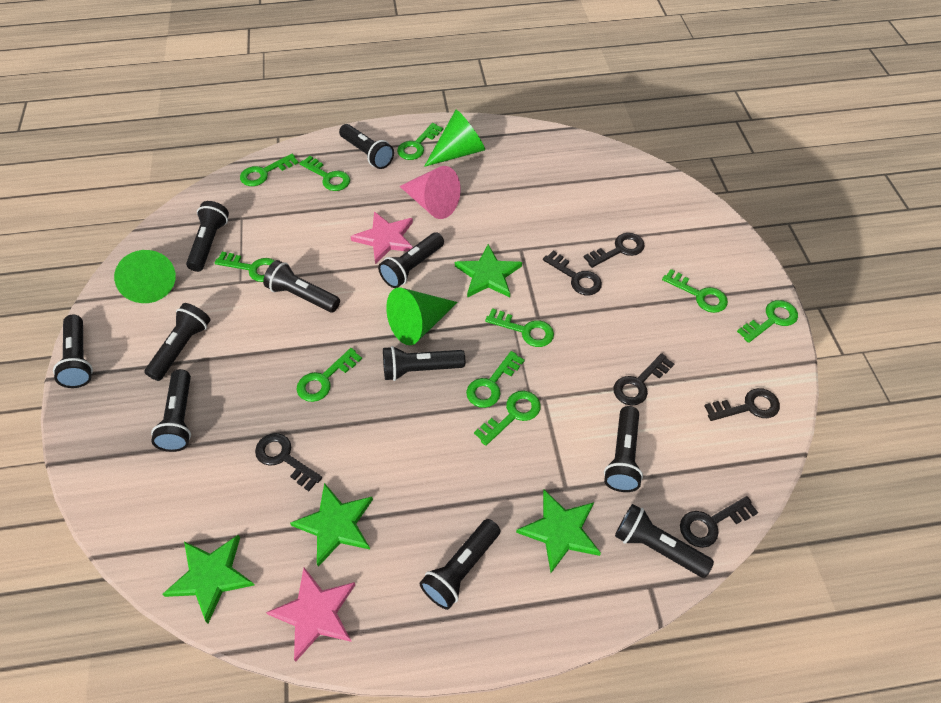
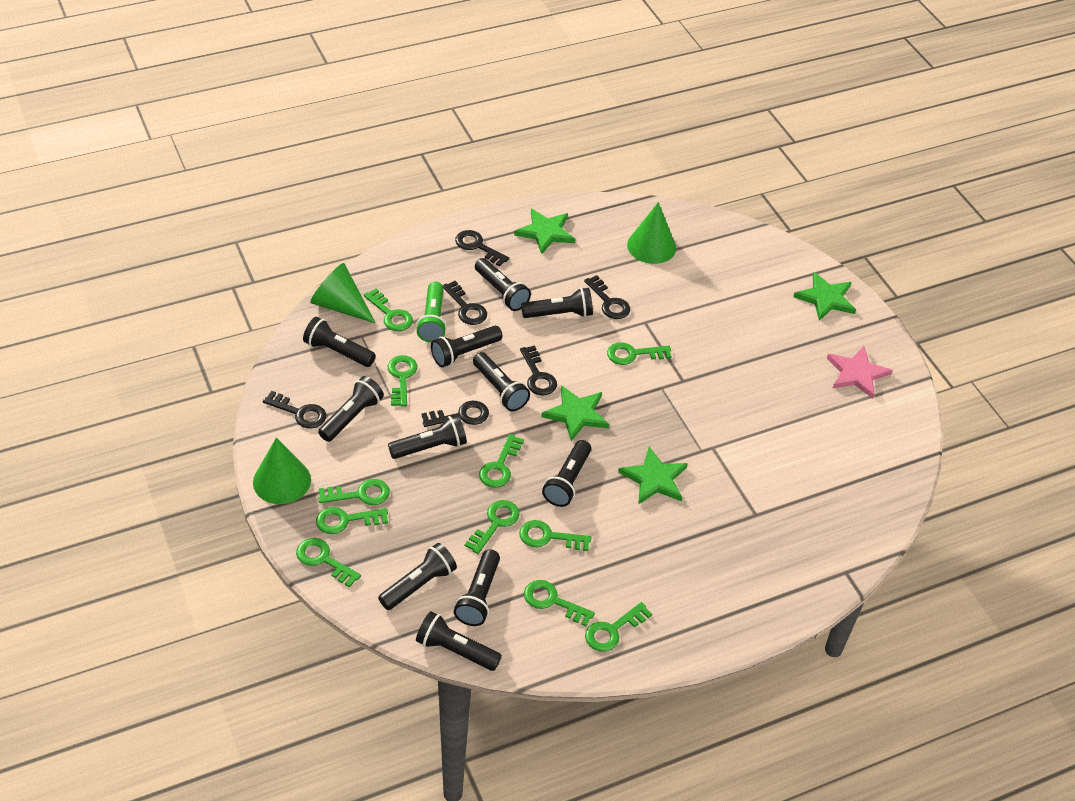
green flashlight: none = 0 -> [416,282,447,343] = 1
green key: [215,252,275,282] [240,154,299,186] [296,348,362,402] [299,156,350,191] [397,123,443,160] [466,351,525,408] [474,391,541,446] [485,308,554,347] [662,269,728,313] [737,300,798,343] = 10 -> [296,538,361,588] [316,507,388,534] [318,479,390,505] [364,288,413,331] [388,355,418,406] [465,500,520,554] [479,434,524,488] [519,520,591,551] [524,580,595,626] [585,602,652,652] [607,342,672,365] = 11
pink cone: [399,166,461,219] = 1 -> none = 0
pink star: [266,567,355,661] [350,211,413,264] = 2 -> [827,346,893,399] = 1

